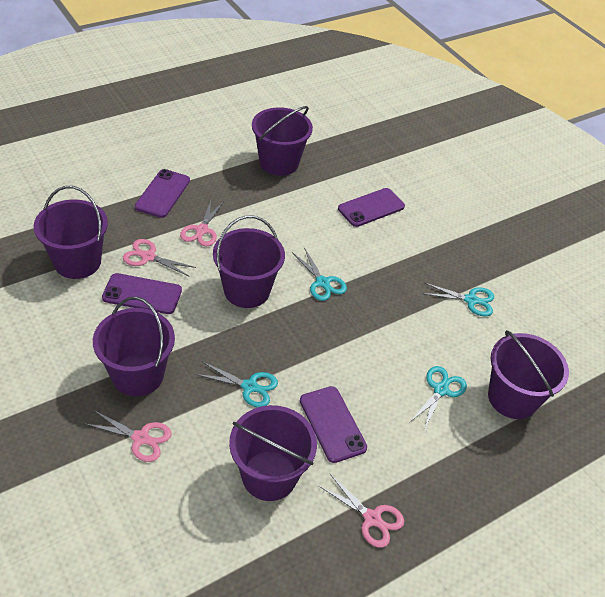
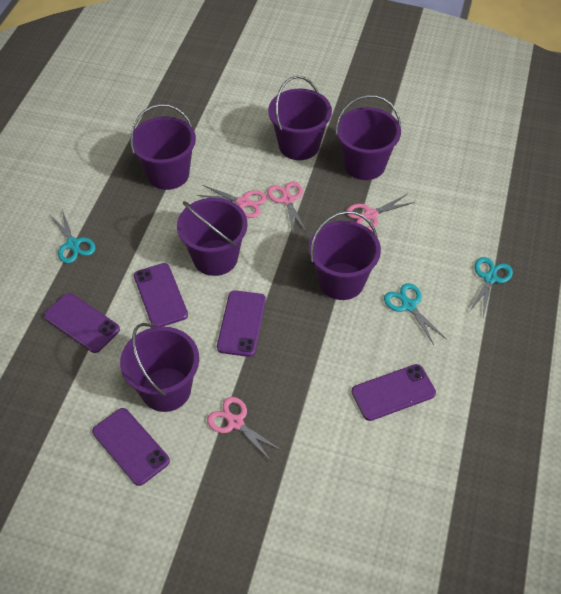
purple phone: [102,273,182,314] [135,169,190,218] [300,386,367,463] [338,188,405,227] = 4 -> [44,293,120,353] [92,408,170,486] [134,263,188,327] [217,290,266,357] [352,364,436,421] = 5
turquoise scissors: [195,362,278,408] [292,248,347,301] [409,366,467,430] [422,283,494,316] = 4 -> [49,209,95,263] [384,283,446,345] [469,257,513,317] = 3

